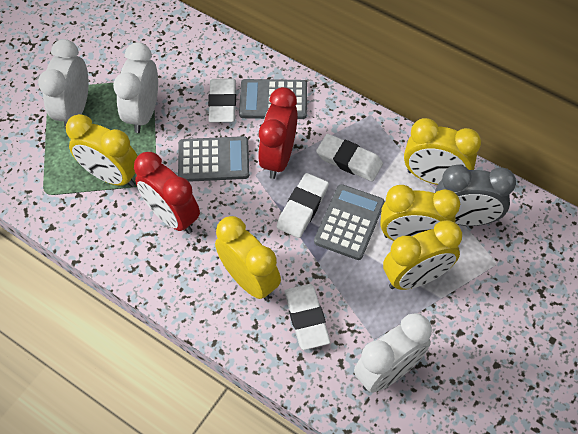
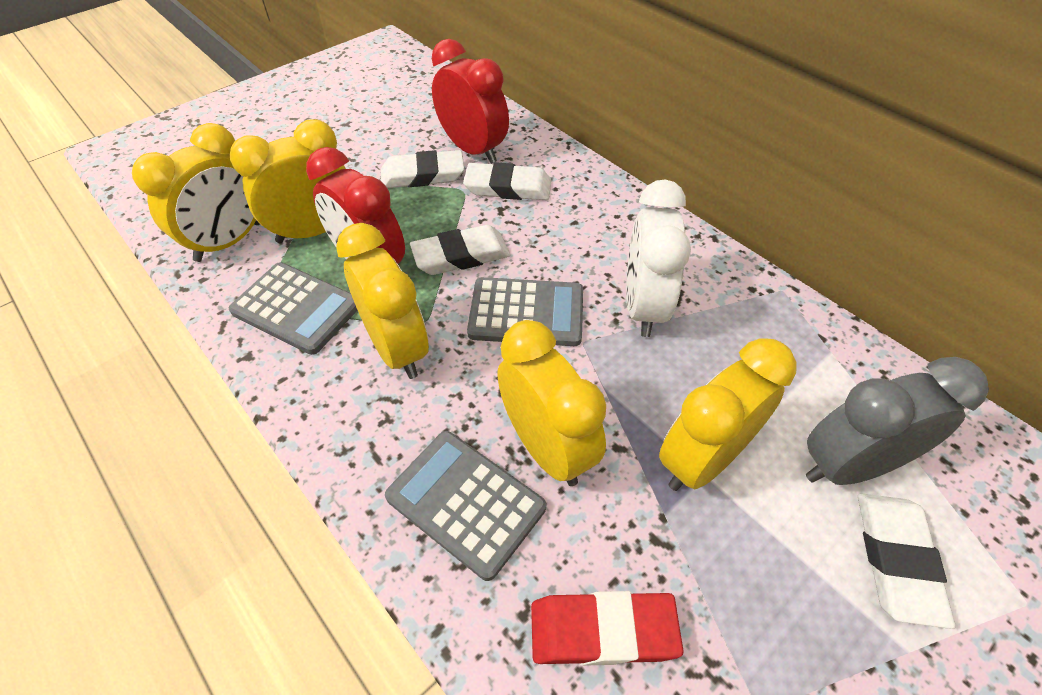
red eraser: none = 0 -> [531,591,683,666] = 1
white clock: [38,39,89,130] [113,42,158,133] [354,313,432,393] = 3 -> [626,179,691,337] = 1

